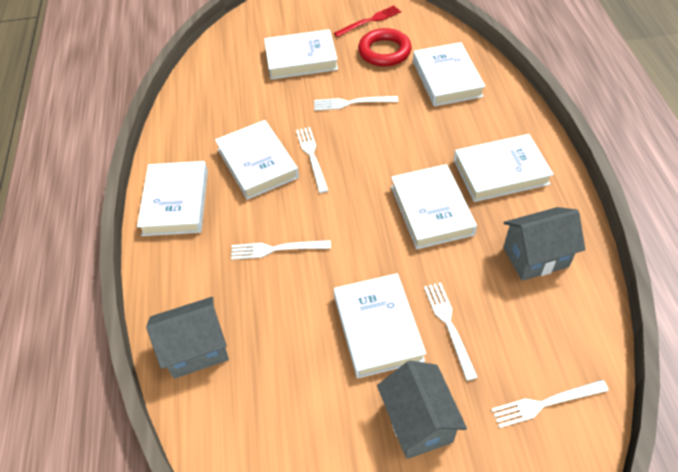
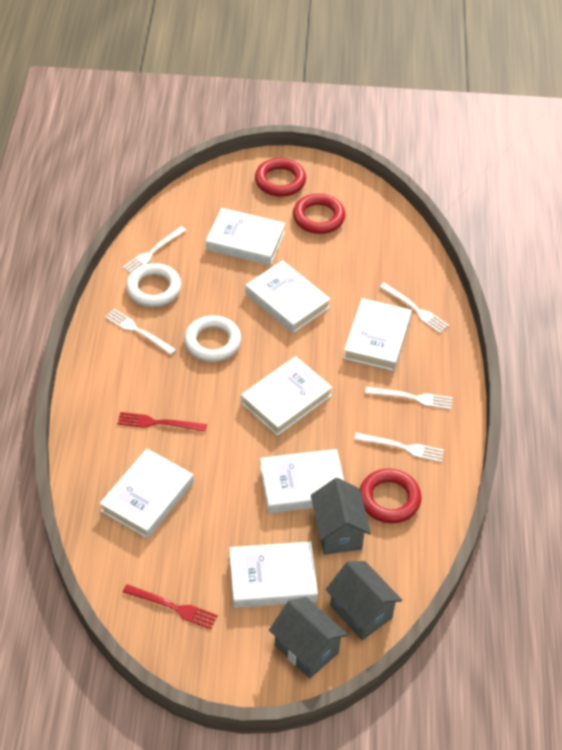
red fork: [334,6,401,37] = 1 -> [117,412,207,432] [123,584,218,629] = 2
red ring: [358,28,411,67] = 1 -> [255,158,306,197] [293,194,345,234] [360,469,421,523] = 3
white ring: none = 0 -> [126,263,182,307] [184,315,242,362] = 2

